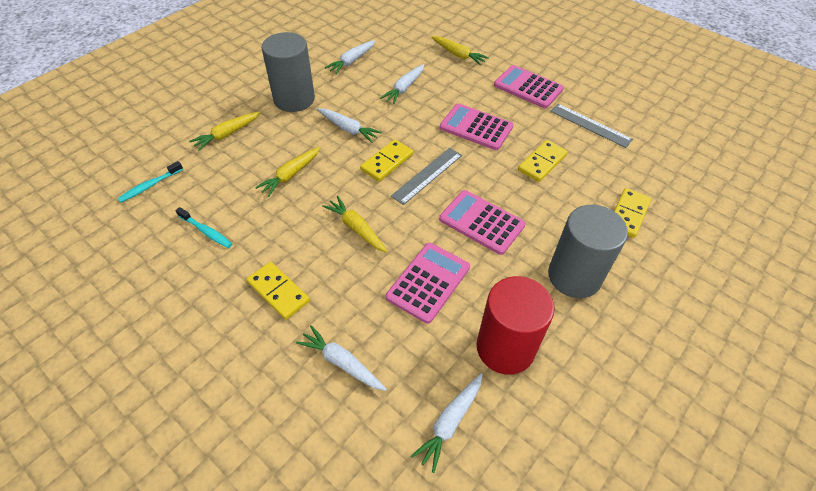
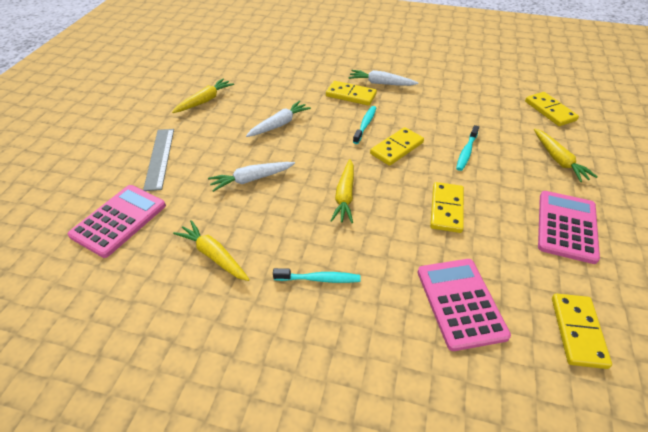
grey cylinder: [262,32,315,112] [548,205,628,298] = 2 -> none = 0
grey ruler: [391,148,462,205] [550,104,633,148] = 2 -> [143,129,174,191] = 1
pink calculator: [386,243,470,324] [439,190,526,255] [440,103,514,150] [494,65,564,108] = 4 -> [68,185,166,258] [418,259,511,351] [538,191,600,264] = 3
red cylinder: [477,276,555,375] = 1 -> none = 0
turquoise toothbrush: [118,161,183,202] [176,207,232,248] = 2 -> [273,268,360,283] [353,106,376,144] [456,125,479,171] = 3
white carrot: [296,325,387,391] [317,108,382,143] [325,40,375,74] [380,64,424,104] [411,373,483,473] = 5 -> [208,162,295,192] [246,101,311,137] [348,70,418,86] = 3
yellow domino: [246,262,310,320] [360,139,413,182] [518,140,568,182] [614,188,651,238] = 4 -> [326,81,377,106] [370,127,424,166] [430,182,464,233] [525,92,579,126] [552,294,612,369] = 5

